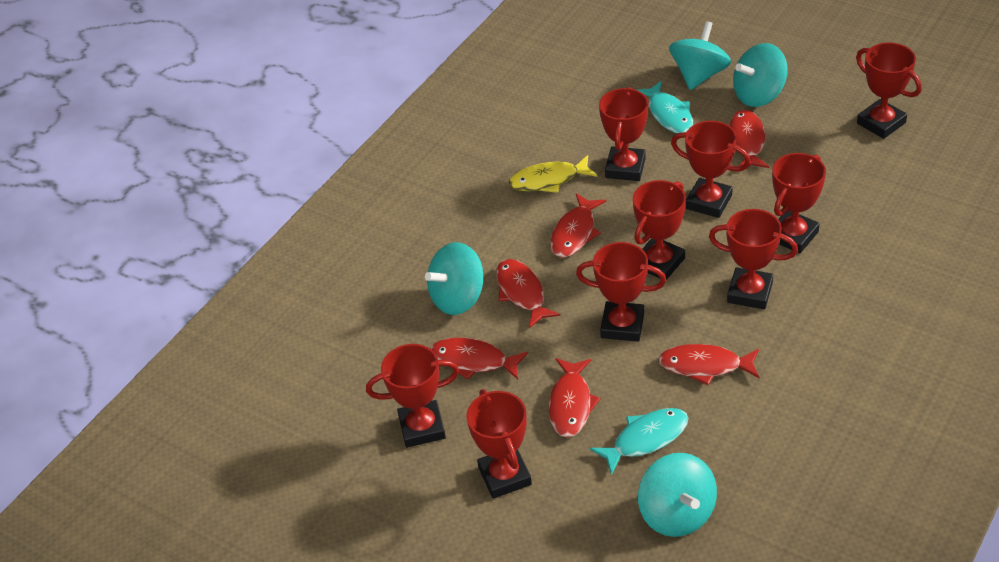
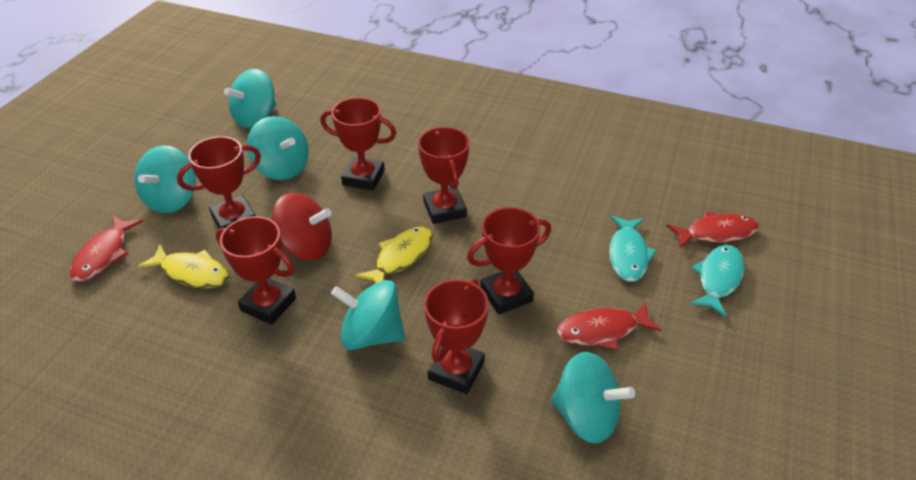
red fish: [430,338,528,380] [496,259,560,328] [549,358,600,437] [550,193,606,257] [658,344,759,385] [729,110,769,168] = 6 -> [69,215,143,282] [557,302,662,350] [667,212,759,248] = 3
red spinning top: none = 0 -> [272,193,332,261] = 1
red trophy: [366,344,459,448] [467,389,532,499] [576,242,666,342] [599,87,649,181] [633,180,686,280] [671,121,751,218] [709,209,798,309] [772,153,826,253] [856,42,922,139] = 9 -> [177,136,261,229] [216,216,296,325] [320,97,396,191] [418,127,469,224] [424,278,489,394] [467,207,551,314] = 6
turquoise spinning top: [425,242,483,315] [638,453,717,537] [669,21,731,90] [733,43,787,107] = 4 -> [134,145,196,213] [224,69,276,128] [247,116,309,180] [331,280,405,350] [550,352,635,444] = 5
yellow fish: [509,155,597,193] = 1 -> [137,244,229,289] [355,227,433,283] = 2

